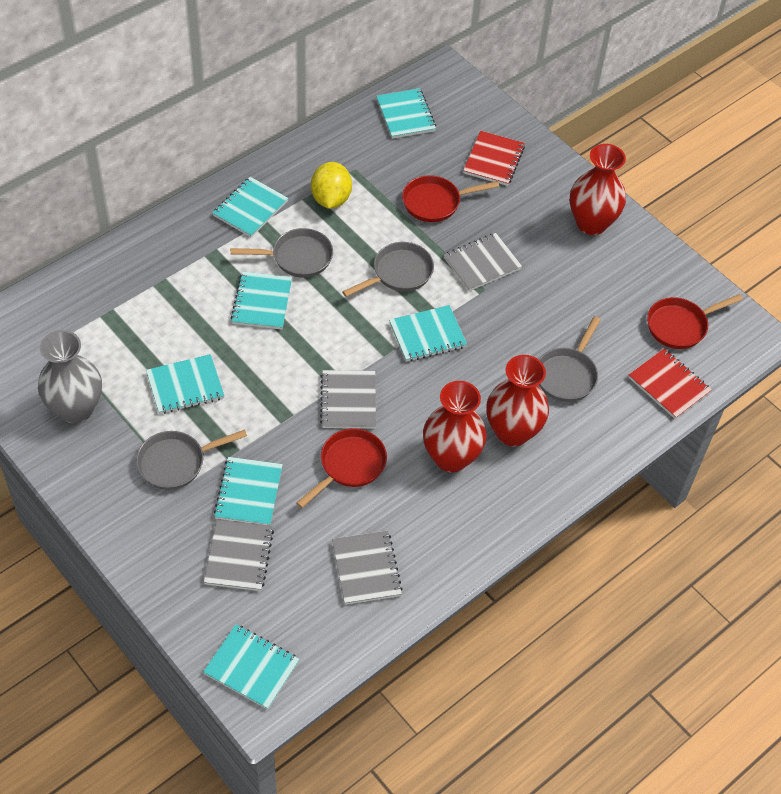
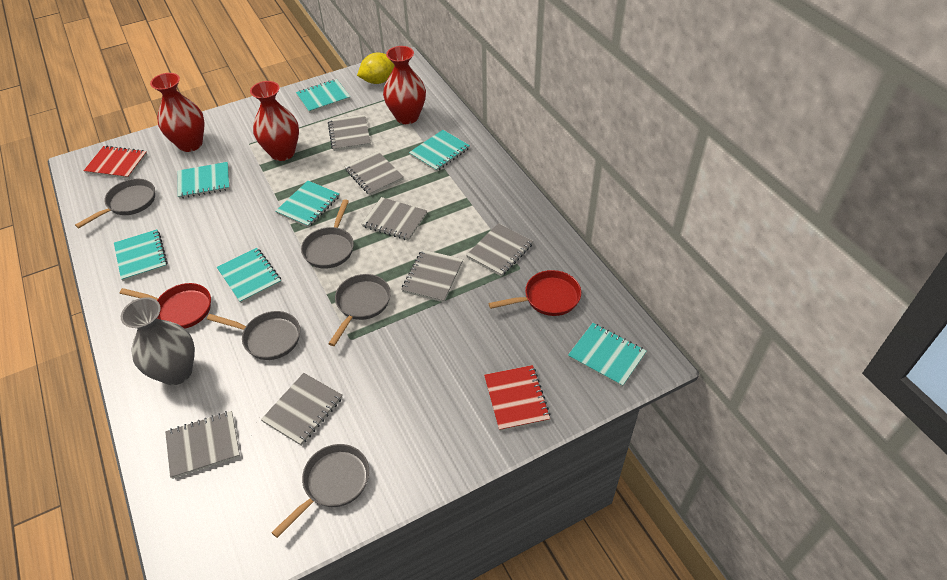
grey notebook: [204,519,274,591] [320,370,376,428] [332,531,402,605] [444,233,522,291] = 4 -> [165,411,240,479] [261,373,343,446] [328,114,371,151] [345,151,404,195] [362,197,427,241] [401,249,463,302] [466,223,533,277] = 7
grey pan: [136,429,247,490] [230,228,333,278] [342,242,434,297] [539,316,601,402] = 4 -> [75,179,155,228] [207,311,300,360] [271,444,369,538] [301,199,354,269] [328,274,391,346] = 5
red pan: [296,428,387,508] [402,175,499,222] [647,294,743,349] = 3 -> [120,283,211,329] [488,270,581,316] = 2

